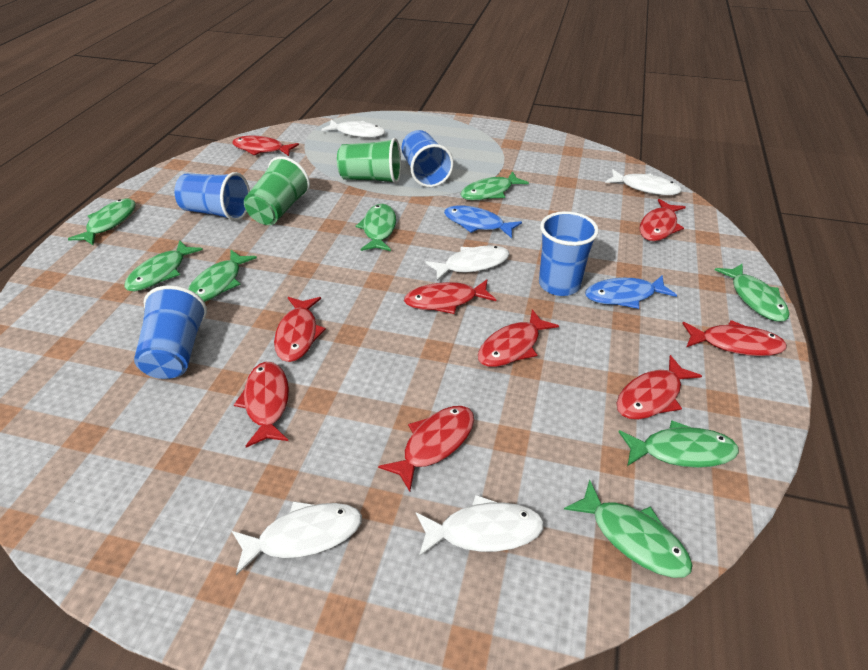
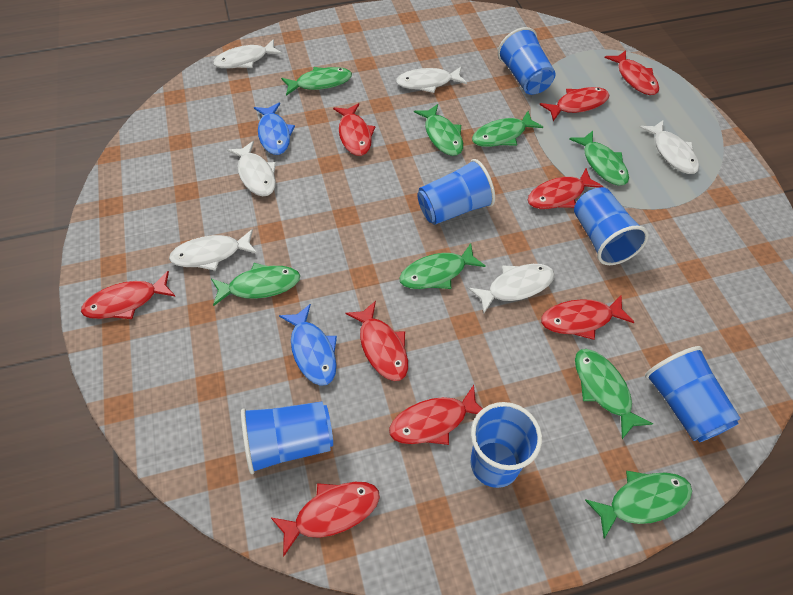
blue cup: [134,285,207,379] [174,172,250,221] [402,130,454,187] [539,211,599,296] = 4 -> [241,401,333,474] [417,159,495,225] [470,402,542,488] [498,27,556,95] [574,187,649,265] [645,346,741,443] = 6
green cup: [244,156,310,225] [337,138,401,184] = 2 -> none = 0
white fish: [232,501,362,575] [321,120,385,138] [416,495,544,557] [425,245,510,281] [605,169,682,195] = 5 -> [169,229,257,271] [213,39,282,69] [227,141,276,196] [396,67,467,93] [468,264,555,313] [639,120,699,174] = 6

